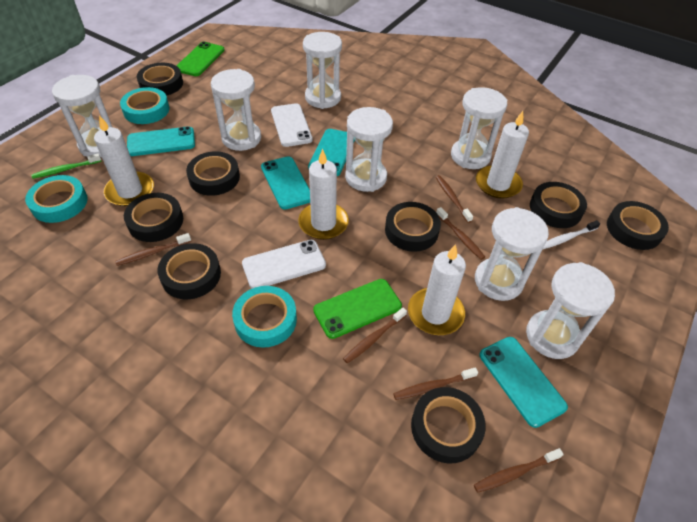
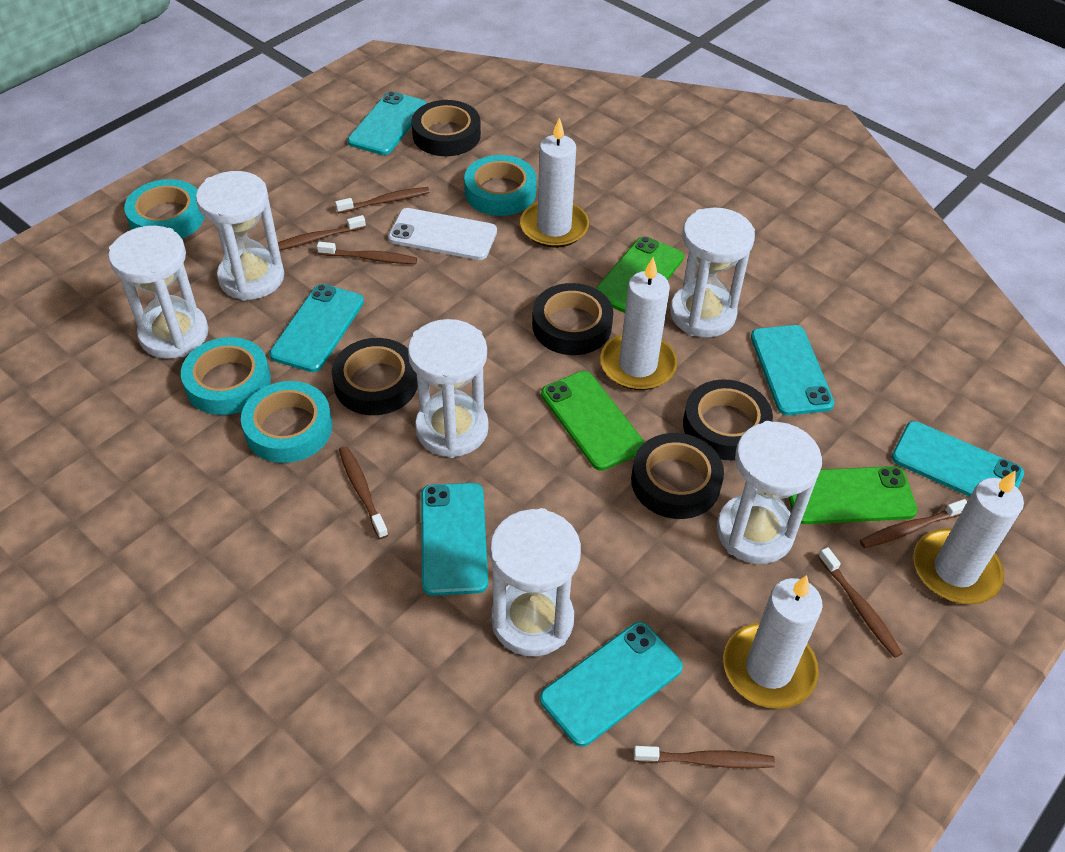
black tape: [124,193,183,242] [137,63,183,96] [157,243,221,299] [186,151,240,196] [385,202,441,252] [411,387,486,463] [530,182,587,228] [607,201,669,250] = 8 -> [332,338,418,415] [411,100,481,156] [532,283,613,355] [631,433,724,519] [683,379,773,460] = 5
brown toothbrush: [115,233,191,266] [343,308,407,363] [393,367,478,400] [436,175,473,223] [436,207,485,260] [474,448,564,493] = 6 -> [278,215,366,251] [317,242,417,264] [335,187,430,214] [339,446,388,539] [634,746,775,769] [818,547,903,658] [860,499,967,548] = 7
green phone: [176,42,225,76] [313,279,402,339] = 2 -> [541,371,645,471] [595,236,684,313] [788,466,917,524] = 3
green toothbrush: [31,153,102,179] = 1 -> none = 0
turquoise phone: [127,126,195,156] [261,156,310,210] [308,129,355,176] [479,337,568,428] = 4 -> [269,284,364,372] [348,91,426,155] [421,483,488,596] [540,622,683,747] [751,325,834,415] [892,421,1024,497] = 6
turquoise tape: [25,175,88,223] [120,87,170,124] [232,286,297,348] = 3 -> [124,179,205,239] [181,337,271,415] [241,381,332,463] [464,155,537,216] = 4
white hourglass: [52,75,112,157] [211,69,261,151] [303,32,342,109] [345,107,393,192] [451,87,508,169] [475,207,549,301] [526,262,615,359] = 7 -> [108,226,208,359] [196,171,284,301] [408,319,489,458] [490,508,581,656] [670,207,755,337] [717,421,822,564] = 6
white phone: [242,240,326,289] [271,103,313,147] = 2 -> [388,208,497,260] = 1
white toothbrush: [542,220,600,250] = 1 -> none = 0

